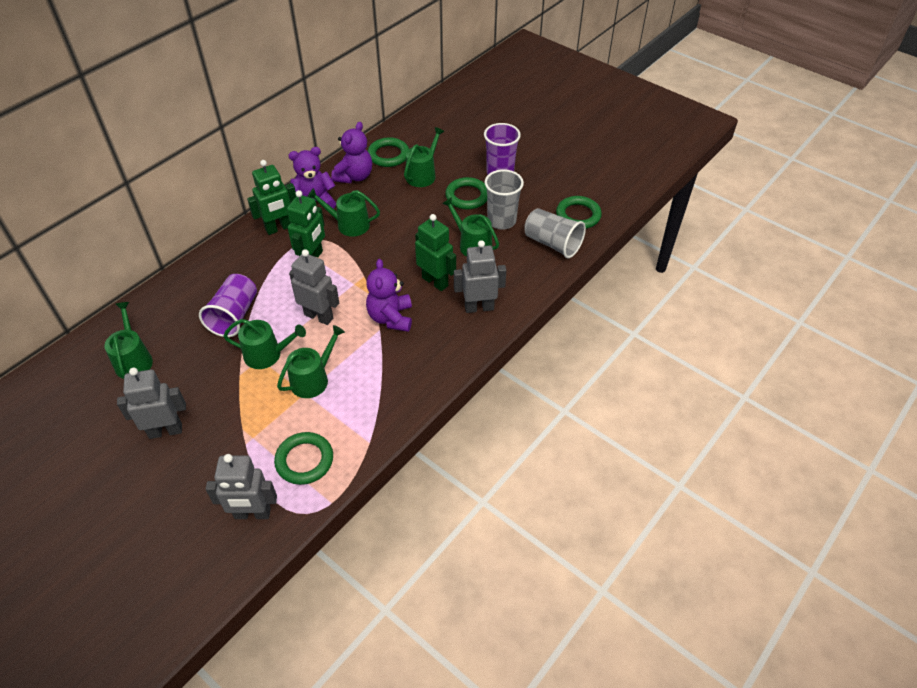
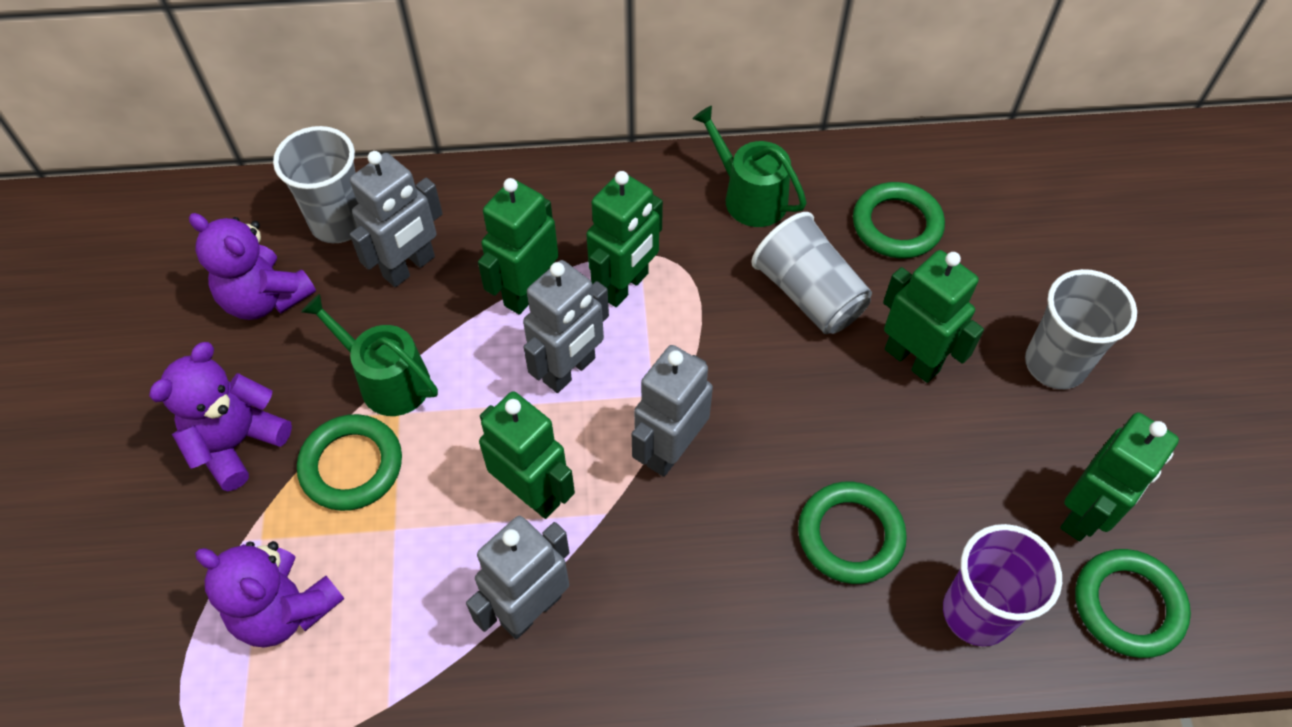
green robot: [247,160,296,235] [287,190,325,257] [415,214,456,291] = 3 -> [478,178,558,315] [479,392,575,519] [586,171,663,307] [883,250,984,383] [1060,412,1179,541] = 5
green watering can: [104,302,153,379] [223,319,306,369] [277,325,345,398] [307,188,380,237] [404,127,445,187] [442,197,499,257] = 6 -> [301,294,438,416] [692,106,807,227] = 2
grey cup: [485,169,524,230] [524,208,586,258] = 2 -> [273,126,359,243] [751,212,872,334] [1025,269,1137,389] = 3
purple cup: [199,274,257,337] [484,123,521,175] = 2 -> [943,524,1062,646] = 1

